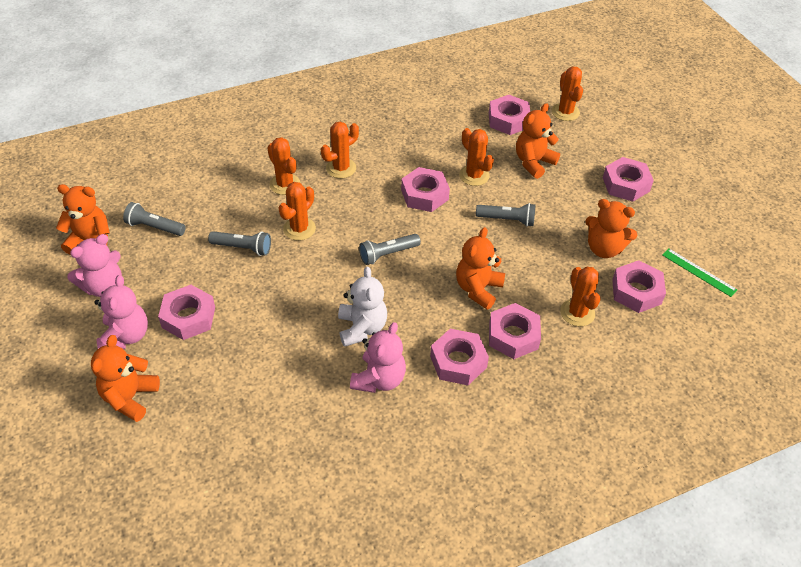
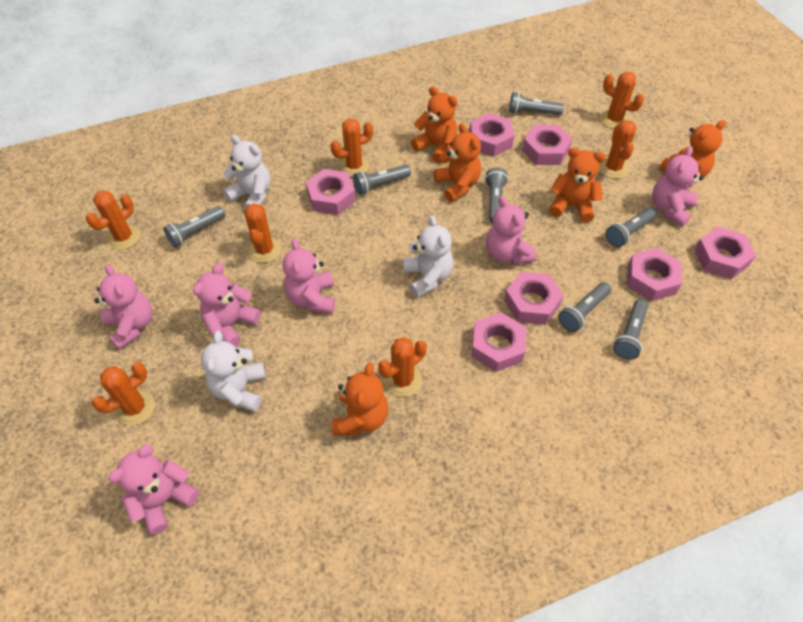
green ruler: [662,248,737,297] = 1 -> none = 0
grey flashlight: [123,202,186,236] [208,231,271,256] [359,234,421,265] [476,203,536,227] = 4 -> [163,206,226,247] [353,165,411,195] [485,167,508,223] [509,92,564,115] [558,282,611,332] [606,207,657,247] [613,299,648,360] = 7
orange cactus: [267,137,301,195] [278,182,316,241] [321,122,359,179] [459,128,494,186] [552,66,583,121] [560,267,601,327] = 6 -> [86,190,140,250] [92,362,155,426] [244,203,281,263] [331,119,373,177] [378,337,427,397] [599,120,637,179] [600,71,644,129] = 7
pink teddy bear: [67,234,122,297] [94,275,148,349] [350,322,406,393] = 3 -> [94,264,152,350] [108,444,199,535] [193,263,261,347] [282,239,335,313] [486,196,536,265] [652,146,703,227] = 6
white teddy bear: [338,267,387,347] = 1 -> [201,331,266,412] [223,135,270,209] [403,215,453,298] = 3

